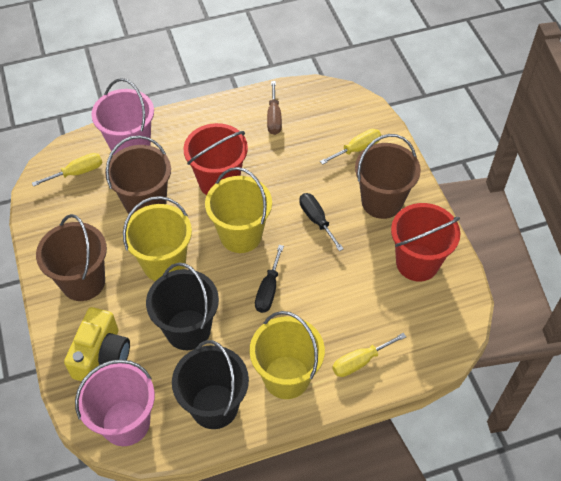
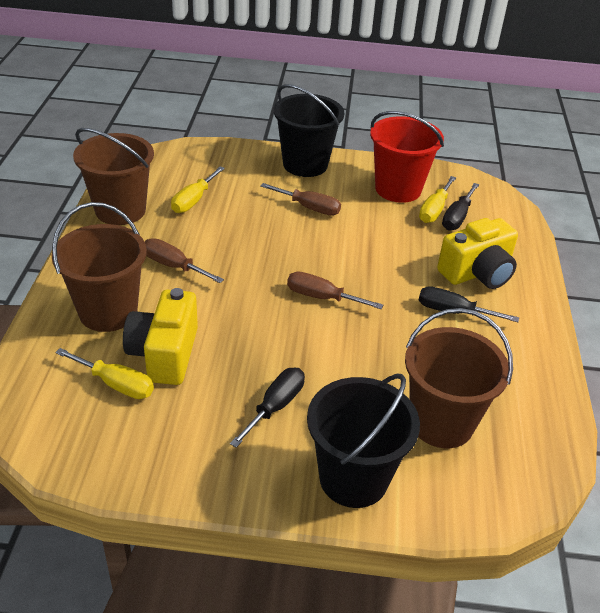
black screwdriver: [255,245,284,313] [299,193,343,251] = 2 -> [230,368,305,448] [419,286,519,322] [442,183,479,230] = 3
brown screwdriver: [267,81,282,135] = 1 -> [145,238,224,283] [261,183,341,216] [287,272,383,309] = 3
pink bucket: [75,359,155,446] [91,78,154,155] = 2 -> none = 0
red bucket: [183,123,248,195] [391,203,460,281] = 2 -> [370,111,444,203] = 1
yellow bucket: [123,196,192,281] [205,167,272,253] [249,311,325,399] = 3 -> none = 0
yellow camera: [64,307,130,381] = 1 -> [123,288,198,385] [437,218,518,289] = 2

